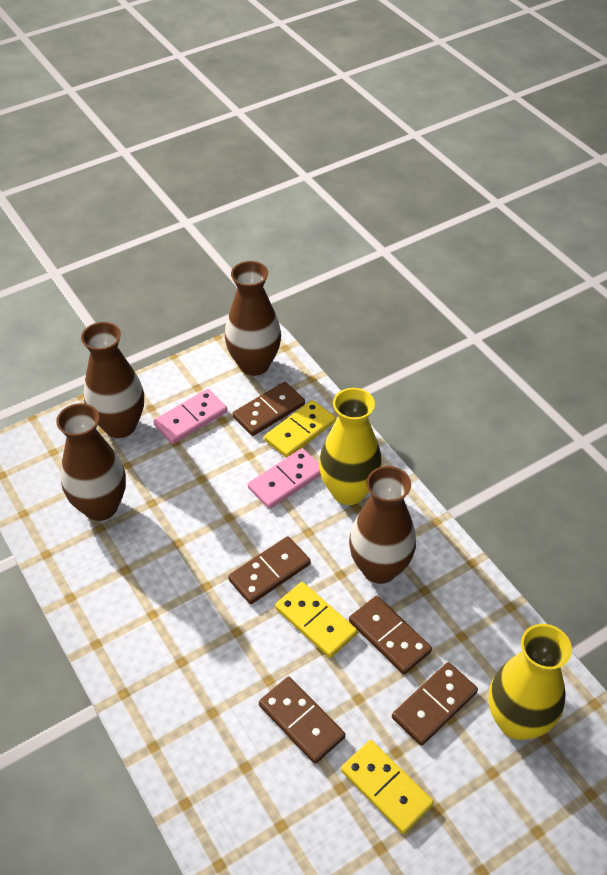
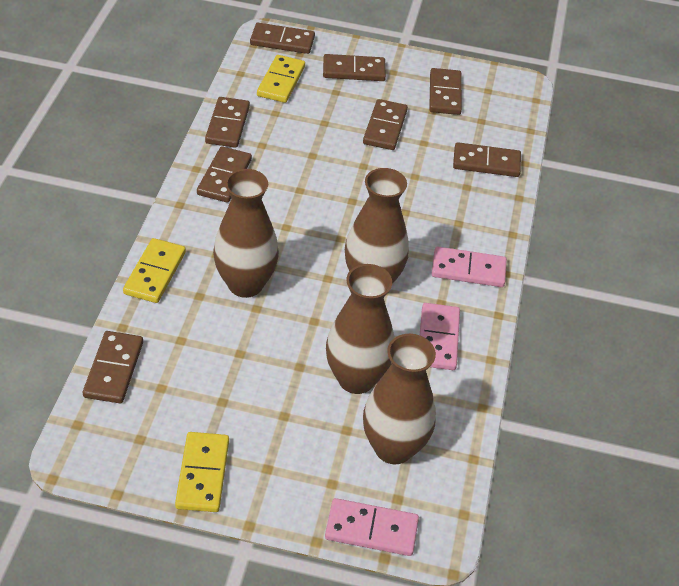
brown domino: [228,536,311,604] [233,382,305,436] [259,677,345,764] [349,596,432,675] [392,662,478,746] = 5 -> [83,331,143,403] [197,146,252,203] [205,97,250,148] [250,23,315,54] [323,54,386,81] [363,99,408,150] [429,68,462,115] [453,142,521,177] = 8
pink domino: [153,389,227,444] [248,448,321,509] = 2 -> [325,498,419,556] [420,303,460,370] [431,246,507,287] = 3
yellow vase: [319,388,382,505] [489,624,572,740] = 2 -> none = 0

